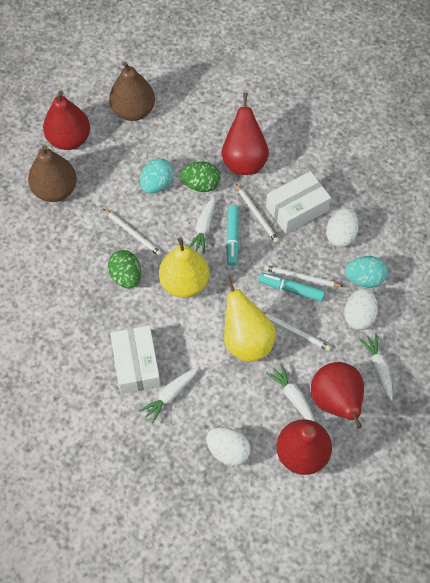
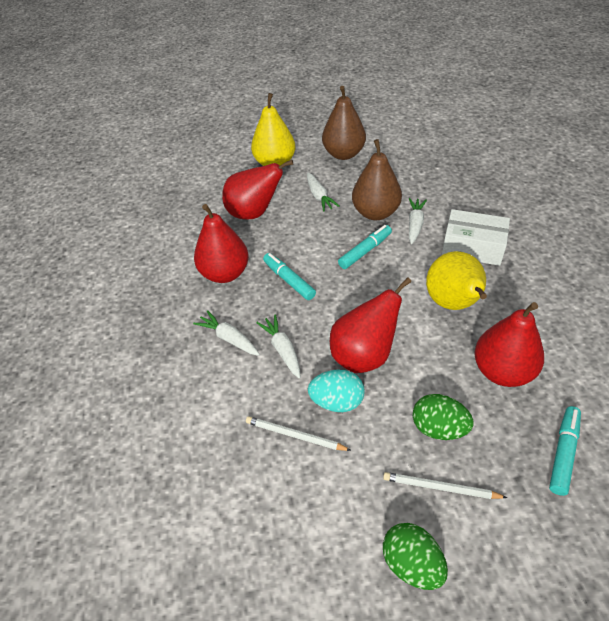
turquoise egg: [140,158,174,193] [345,256,388,288] = 2 -> [308,370,365,412] = 1
turquoise marker: [226,205,239,266] [258,273,325,302] = 2 -> [263,253,316,300] [338,225,392,269] [549,406,581,496] = 3
white box: [110,325,161,394] [266,171,331,234] = 2 -> [442,209,510,266] = 1
white egg: [206,427,250,466] [326,208,359,247] [344,288,378,330] = 3 -> none = 0
white pencil: [103,209,162,256] [236,184,279,243] [263,312,331,351] [264,265,344,287] = 4 -> [246,416,351,451] [383,472,508,499] = 2

